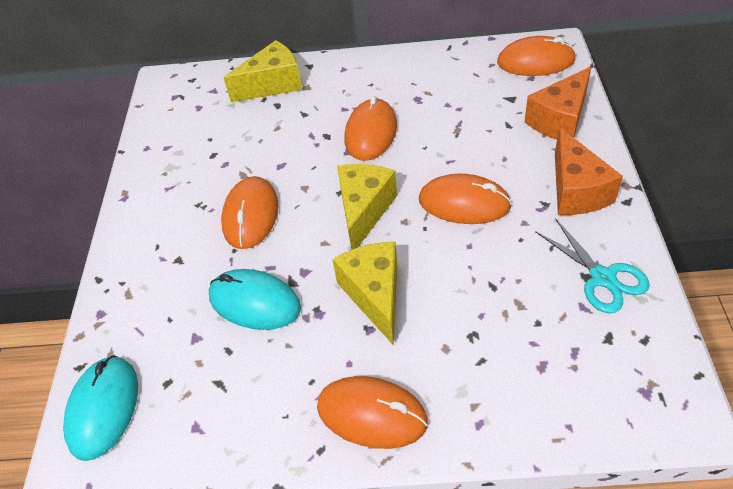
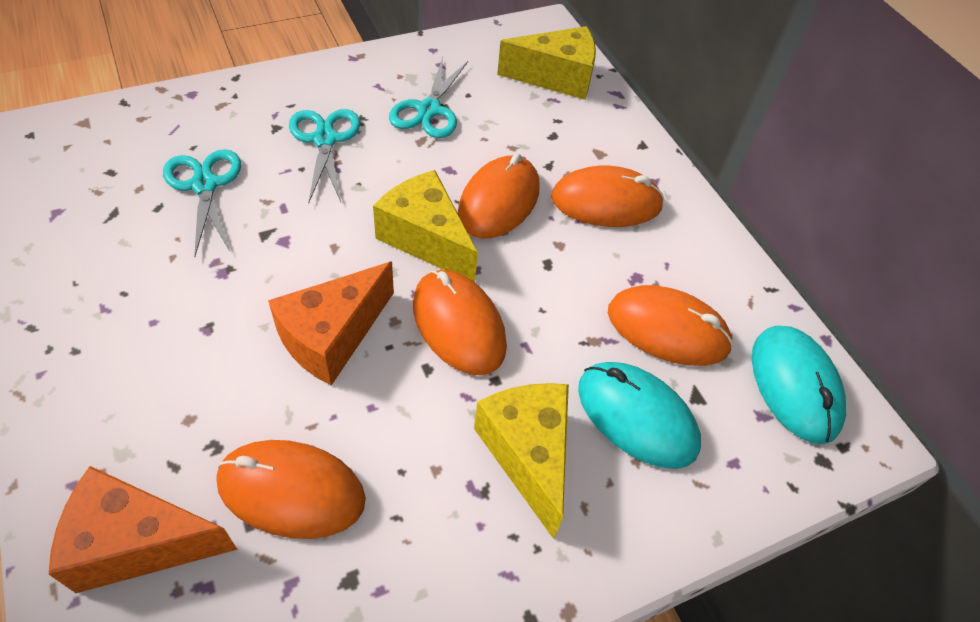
turquoise scissors: [535,218,650,313] = 1 -> [163,149,241,257] [289,109,360,203] [389,57,468,138] = 3

